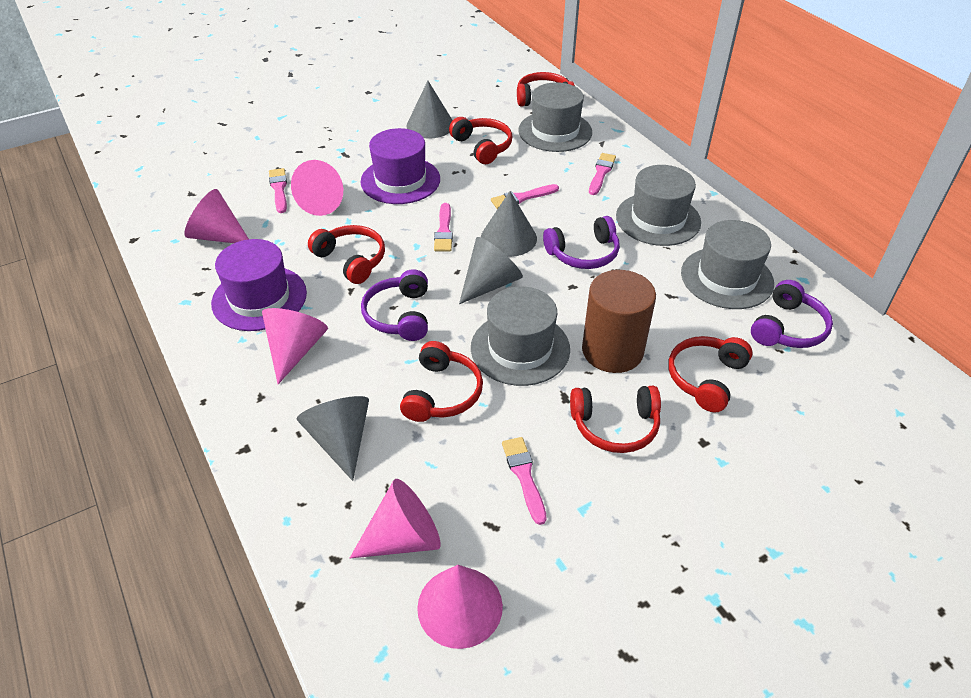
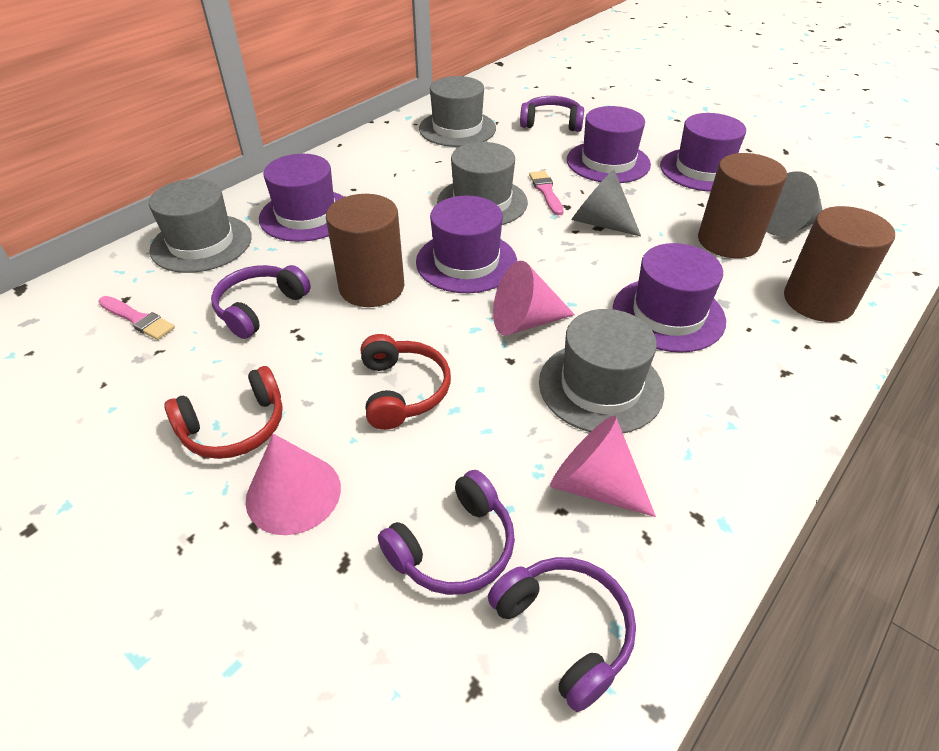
brown cylinder: [582,270,656,373] = 1 -> [326,194,404,307] [698,153,787,258] [784,206,895,322] = 3
grey cone: [297,396,369,481] [406,81,453,138] [459,237,523,304] [481,191,537,257] = 4 -> [572,169,641,237] [766,171,822,236] = 2
pink brush: [269,168,287,213] [434,203,453,251] [491,184,559,209] [502,437,547,525] [589,153,616,195] = 5 -> [98,296,175,340] [529,171,564,215] = 2
pink cone: [184,189,249,243] [262,308,328,384] [291,160,343,216] [350,479,440,558] [417,565,503,649] = 5 -> [246,434,341,535] [493,261,575,336] [550,416,656,517] = 3
purple hat: [211,239,307,331] [361,128,440,204] = 2 -> [259,154,344,242] [416,196,517,293] [567,106,651,183] [613,243,726,353] [660,113,746,192] = 5
purple headphones: [361,269,428,341] [543,216,620,269] [751,280,833,348] = 3 -> [211,265,311,339] [378,470,515,595] [488,557,636,712] [520,96,584,132] = 4
red headphones: [308,225,385,284] [400,341,483,422] [449,117,513,164] [517,72,575,106] [570,386,661,453] [668,336,753,412] = 6 -> [164,366,283,459] [361,334,451,430] = 2

